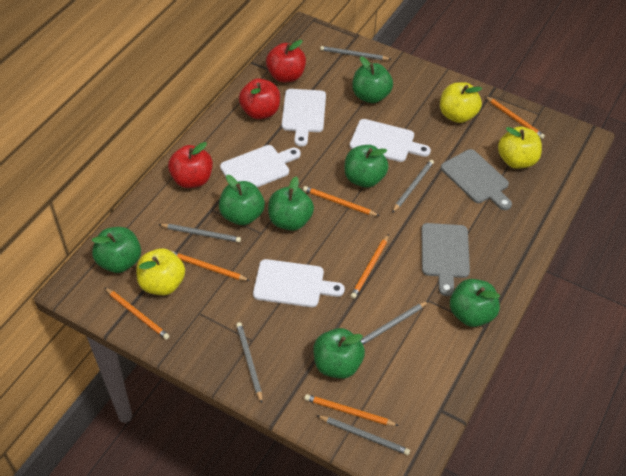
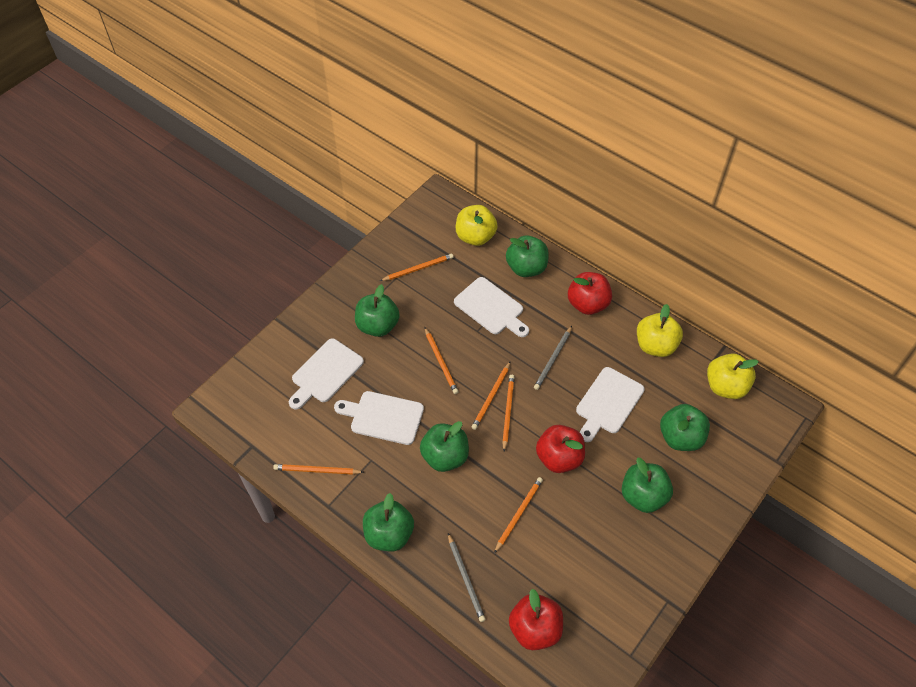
green apple: [92,227,141,273] [219,175,265,225] [268,177,314,231] [313,328,365,379] [344,145,388,188] [352,56,393,103] [450,279,500,327] = 7 -> [355,284,400,337] [363,493,414,551] [420,421,469,472] [506,235,549,277] [622,457,673,513] [660,404,710,451] = 6
grey cutting board: [421,223,470,296] [441,149,512,210] = 2 -> none = 0
grey pencil: [158,224,241,242] [236,322,262,403] [317,415,410,455] [320,46,391,60] [360,301,429,345] [392,160,434,213] = 6 -> [448,533,486,622] [534,326,572,390] = 2

